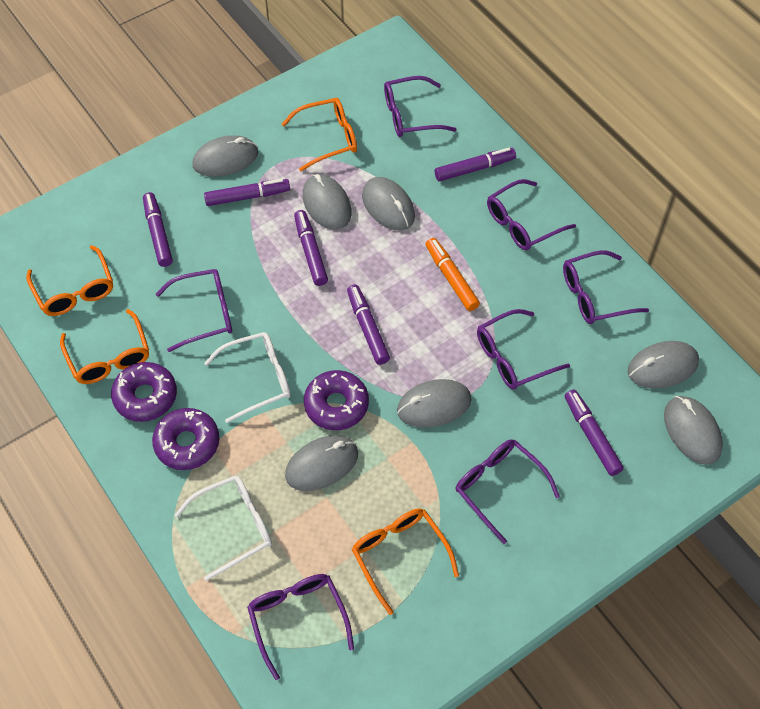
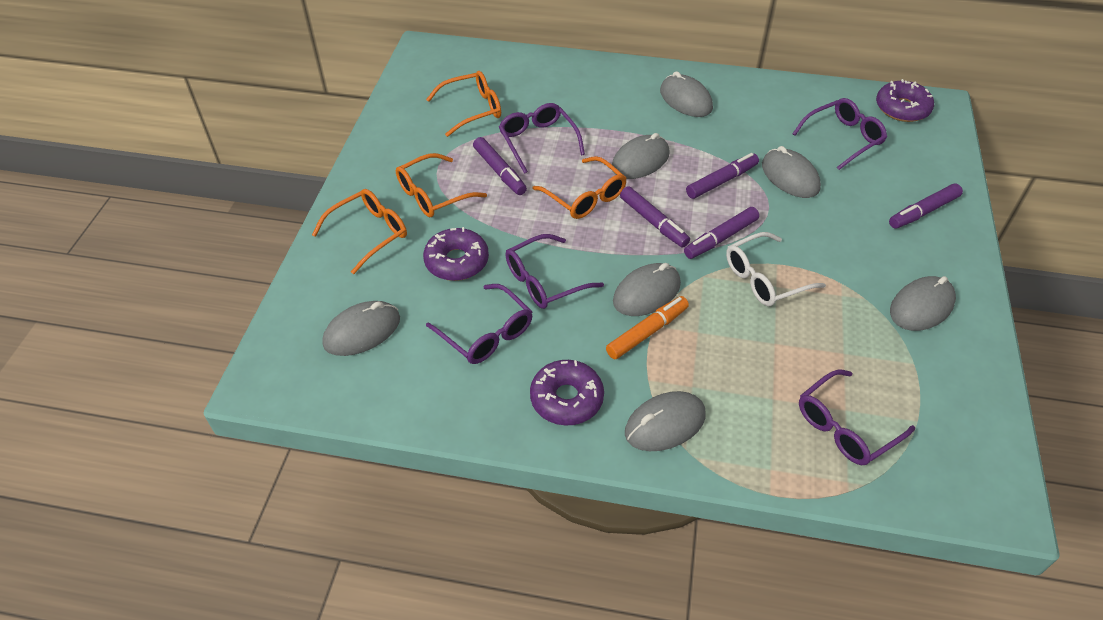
purple glasses: [156,269,232,352] [247,574,354,680] [384,76,457,137] [455,439,560,544] [477,309,570,389] [487,179,576,250] [563,250,649,324] = 7 -> [426,284,532,364] [499,103,585,174] [505,234,604,309] [792,98,887,170] [799,369,915,465] = 5
purple marker: [143,192,173,267] [204,179,290,206] [294,210,328,286] [347,285,390,365] [435,148,516,182] [565,390,624,476] = 6 -> [473,137,527,195] [620,186,690,248] [684,207,759,259] [686,153,759,199] [889,183,963,229] = 5
white glasses: [175,475,272,581] [204,332,291,423] = 2 -> [726,232,826,306] = 1

